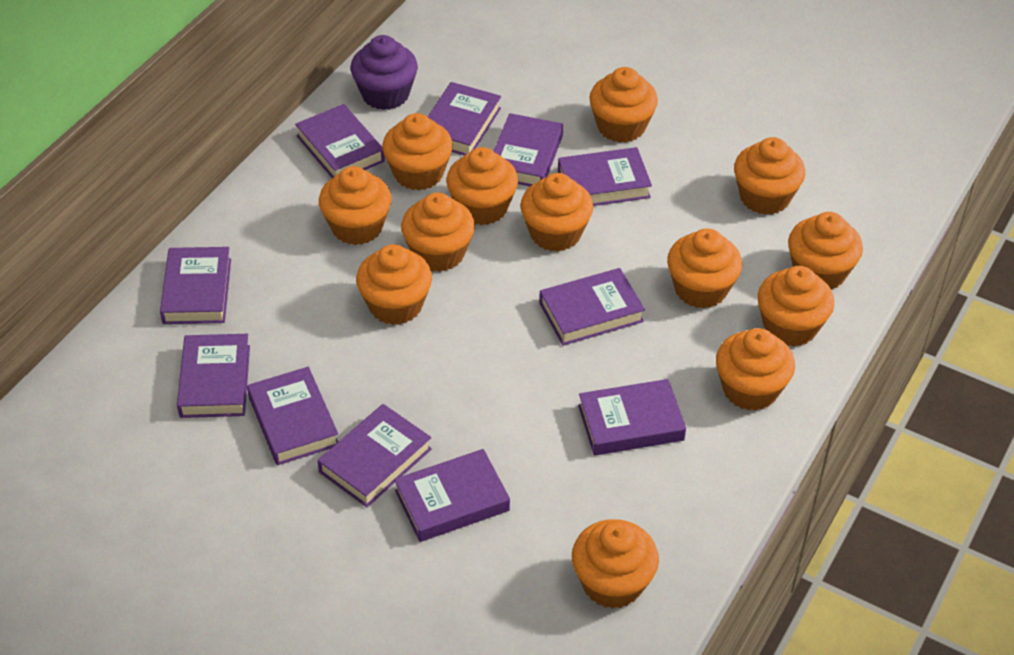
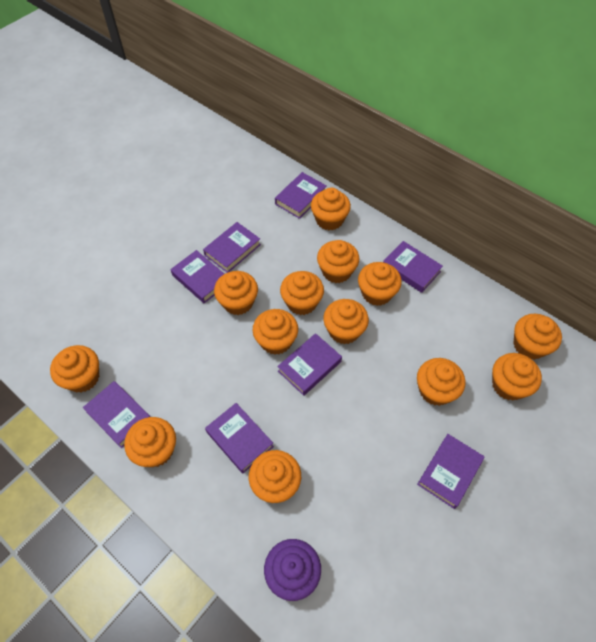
purple book: [160,247,231,324] [177,334,250,418] [247,367,338,465] [295,104,385,178] [318,404,432,507] [394,449,510,542] [428,82,501,156] [494,113,563,186] [539,268,645,346] [558,147,652,206] [578,379,686,455] = 11 -> [83,381,150,448] [170,250,224,303] [203,222,261,273] [205,403,274,474] [275,172,327,219] [277,333,342,396] [383,241,443,293] [417,434,485,509] = 8

